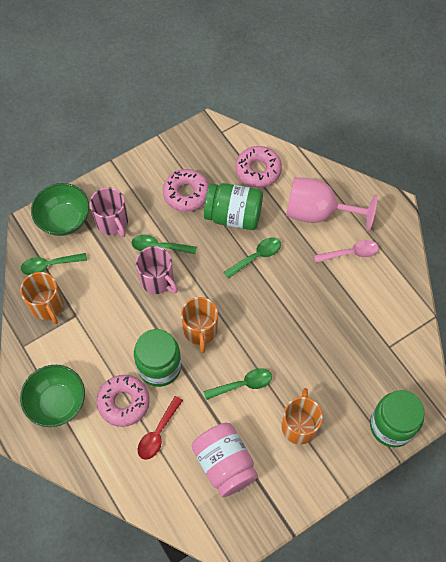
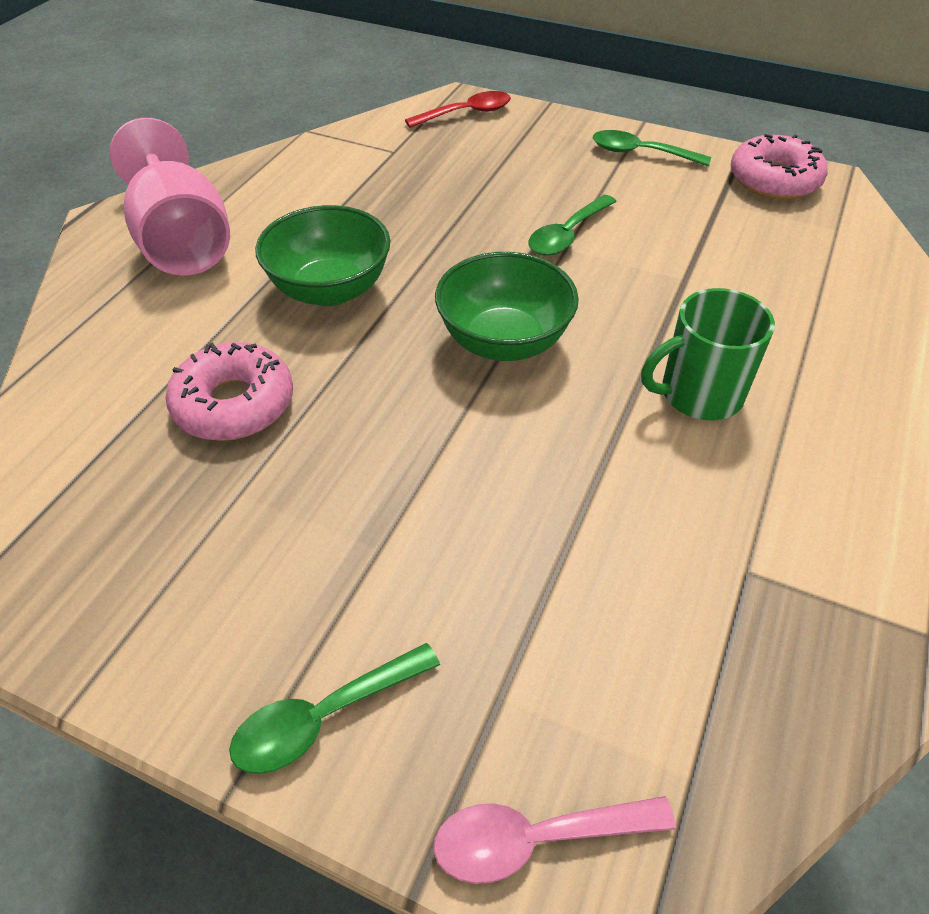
green jar: [134,329,182,387] [204,183,263,230] [370,390,425,447] = 3 -> none = 0
green mug: none = 0 -> [641,288,775,420] = 1
green spoon: [21,253,87,275] [132,235,196,254] [204,368,272,400] [224,238,281,279] = 4 -> [229,643,440,774] [528,195,617,256] [593,130,711,166] = 3
orange mug: [20,272,63,324] [181,297,218,353] [281,388,323,445] = 3 -> none = 0
pink donut: [97,375,150,427] [163,169,209,212] [235,146,282,188] = 3 -> [166,342,293,441] [731,134,828,200] = 2
pink jar: [192,423,258,497] = 1 -> none = 0
pink mug: [90,187,128,237] [136,246,178,294] = 2 -> none = 0

